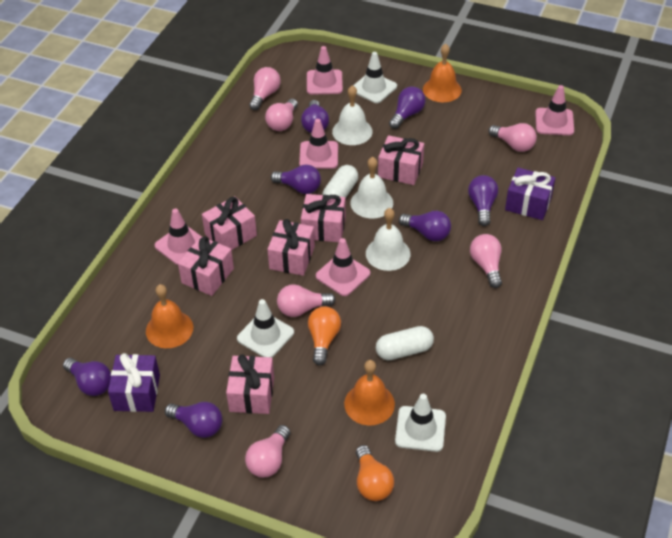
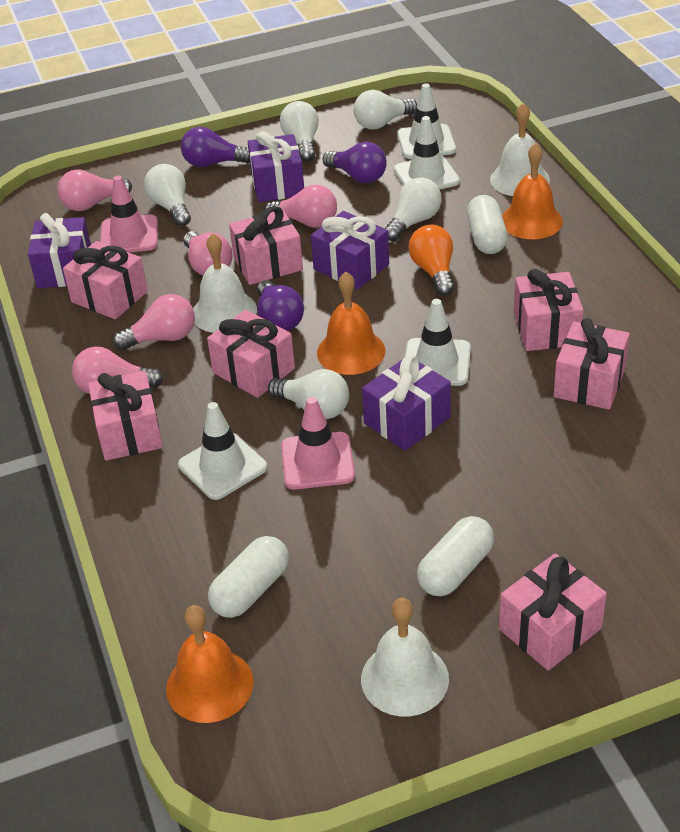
orange light bulb: [308,306,341,365] [356,445,394,501] = 2 -> [409,225,454,296] = 1
pink gift: [178,236,234,296] [202,196,257,250] [226,354,274,414] [267,219,315,276] [301,194,346,242] [378,135,424,185] = 6 -> [63,241,148,320] [88,371,163,461] [207,310,295,398] [229,206,303,285] [499,553,607,671] [514,269,584,351] [553,318,630,410] = 7
pink light bulb: [245,425,291,478] [249,67,281,110] [265,99,298,131] [277,284,336,317] [470,234,502,288] [488,123,537,152] = 6 -> [57,169,132,211] [72,347,164,394] [113,294,195,350] [184,231,233,276] [264,185,337,228] = 5
pink traffic cone: [154,208,201,265] [299,119,338,169] [307,46,343,95] [316,238,370,296] [535,85,574,135] = 5 -> [100,176,158,252] [281,397,355,490] = 2
purple gift: [108,353,160,412] [505,168,556,220] = 2 -> [28,213,91,288] [248,131,304,202] [311,211,389,290] [362,355,451,451] = 4
purple light bulb: [63,358,111,396] [165,402,222,438] [271,164,321,194] [301,100,329,133] [389,86,425,129] [399,211,451,241] [468,175,498,226] = 7 -> [181,127,250,167] [257,280,304,331] [323,142,387,183] = 3
white capsule: [323,165,358,198] [376,326,434,360] = 2 -> [208,536,289,618] [417,516,494,596] [467,195,508,254] = 3
white light bulb: none = 0 -> [144,164,191,226] [268,369,349,419] [280,101,319,162] [353,90,417,130] [385,177,442,241] = 5
white traffic cone: [237,299,294,357] [353,52,397,103] [395,394,446,452] = 3 -> [178,402,267,500] [394,116,460,190] [397,84,456,159] [405,299,471,386] = 4

